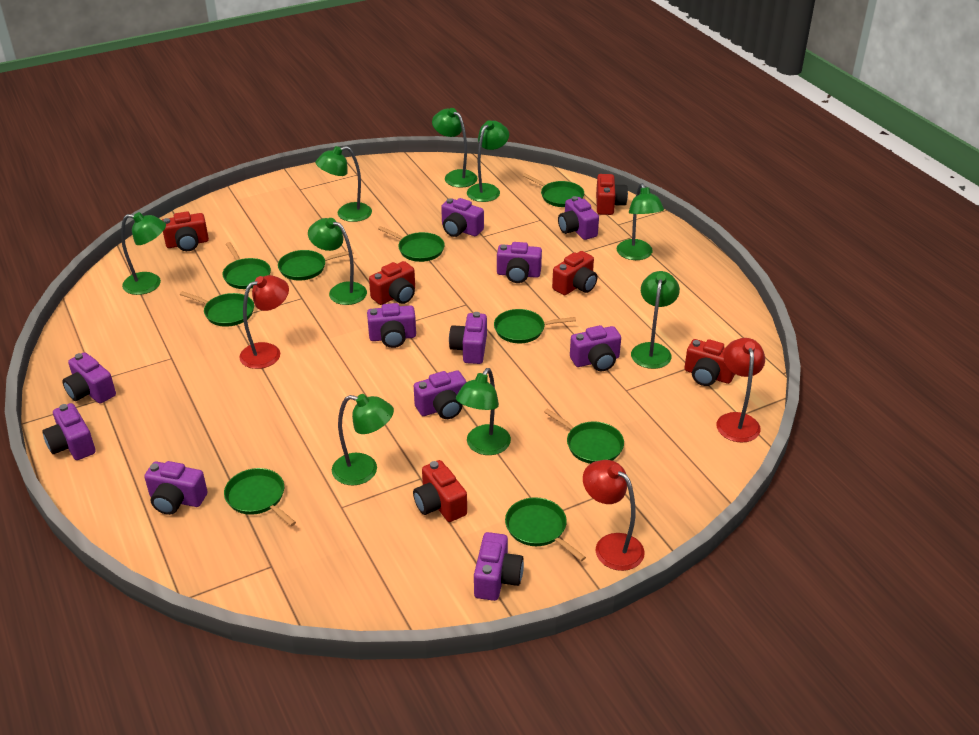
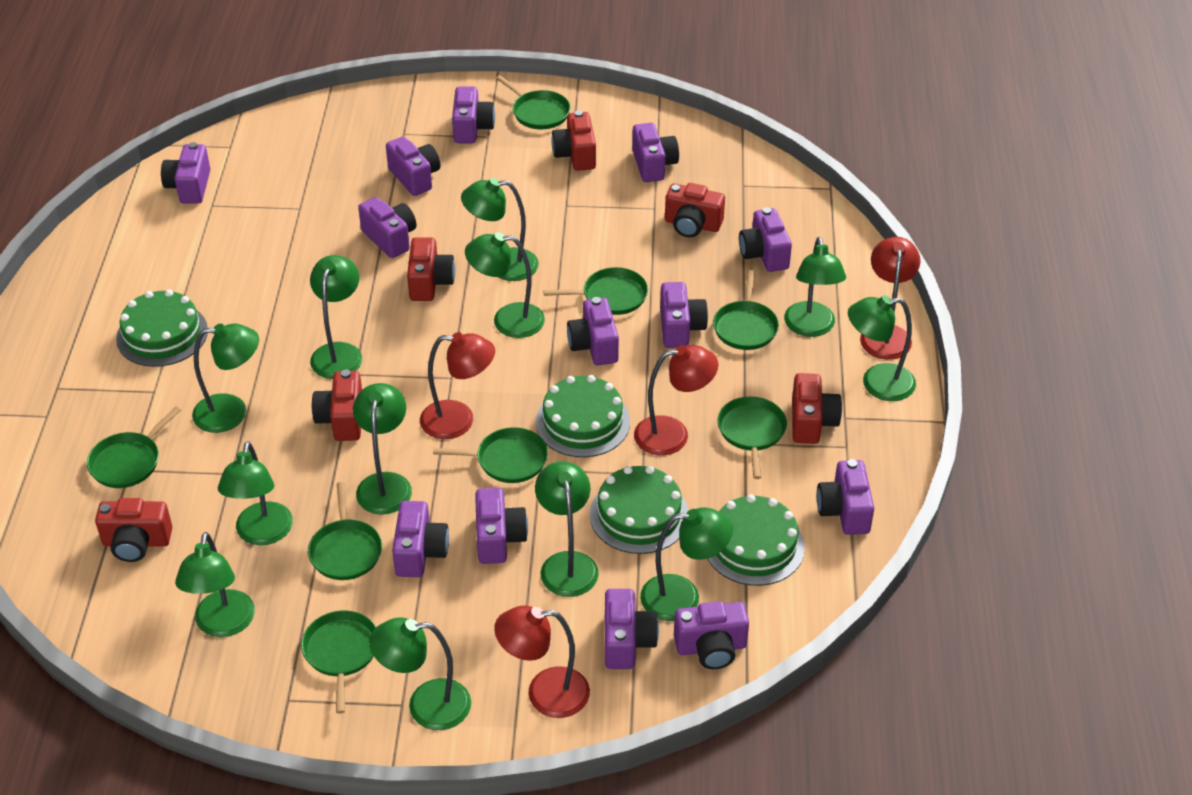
green cake: none = 0 -> [116,289,208,367] [536,375,630,457] [590,466,689,554] [708,494,805,586] = 4
green lamp: [121,212,166,295] [308,218,367,305] [316,146,372,222] [332,394,394,485] [432,108,478,188] [456,368,511,455] [467,120,509,202] [617,183,664,260] [631,271,680,369] = 9 -> [175,532,255,637] [192,323,259,433] [218,441,293,545] [310,255,362,379] [353,383,412,514] [369,617,471,730] [461,178,539,281] [465,232,545,338] [535,461,599,597] [640,507,733,621] [784,237,846,337] [848,295,916,401] = 12
green pan: [180,291,254,327] [222,242,271,289] [224,468,296,526] [278,250,354,280] [378,226,445,262] [494,309,576,343] [505,497,586,561] [522,173,584,207] [544,409,624,464] = 9 -> [87,407,181,488] [301,610,376,714] [308,482,382,580] [433,427,548,483] [496,75,570,129] [543,267,648,315] [713,270,779,350] [717,397,787,479] = 8
purple camera: [42,403,96,460] [62,352,116,404] [144,461,208,515] [367,303,416,348] [414,370,466,419] [441,198,484,237] [449,312,487,364] [474,532,524,601] [497,242,542,283] [558,196,599,240] [570,325,621,371] = 11 -> [161,142,210,204] [358,197,416,258] [386,137,440,196] [392,501,449,577] [452,87,495,143] [475,488,528,564] [567,297,619,365] [605,589,659,669] [632,123,679,182] [660,282,708,348] [674,601,749,669] [739,207,792,272] [817,459,874,535] = 13
red lamp: [239,275,289,369] [583,460,645,571] [717,338,765,443] = 3 -> [420,332,495,439] [494,605,590,718] [634,345,718,456] [860,237,921,360] = 4

